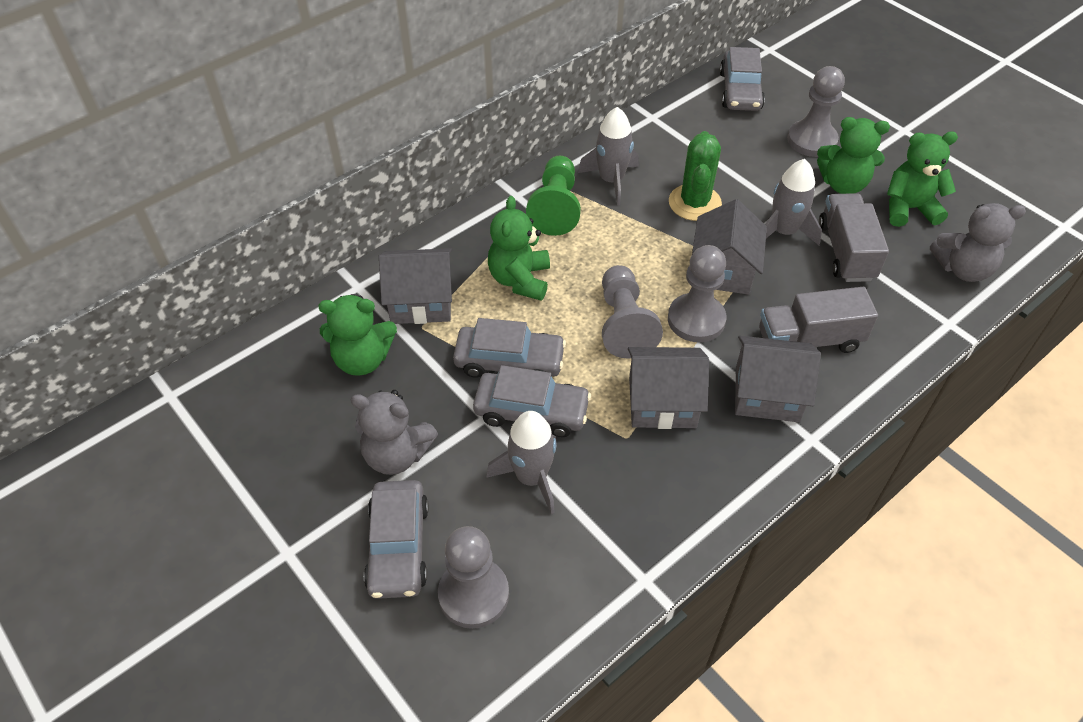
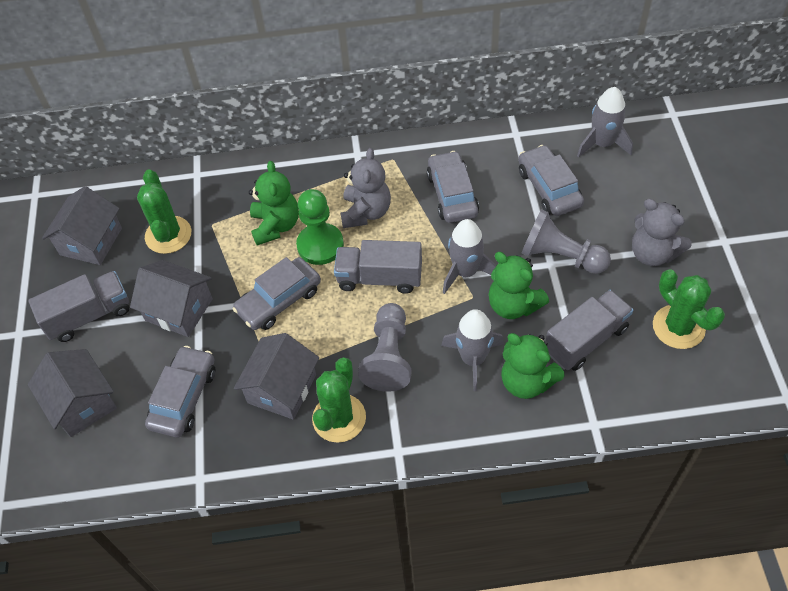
green cactus: [669,131,722,221] = 1 -> [137,169,191,254] [312,357,366,443] [653,269,725,349] = 3
green teddy bear: [318,294,397,376] [488,196,550,301] [817,117,890,194] [887,131,958,227] = 4 -> [249,161,299,246] [488,252,549,319] [501,333,564,399] = 3
grey pawn: [438,526,509,629] [602,265,663,359] [668,245,726,342] [787,66,845,157] = 4 -> [358,303,411,392] [521,209,611,274] = 2
grey truck: [759,287,878,353] [819,193,889,282] = 2 -> [28,271,129,342] [334,240,422,294] [546,290,633,371] = 3

